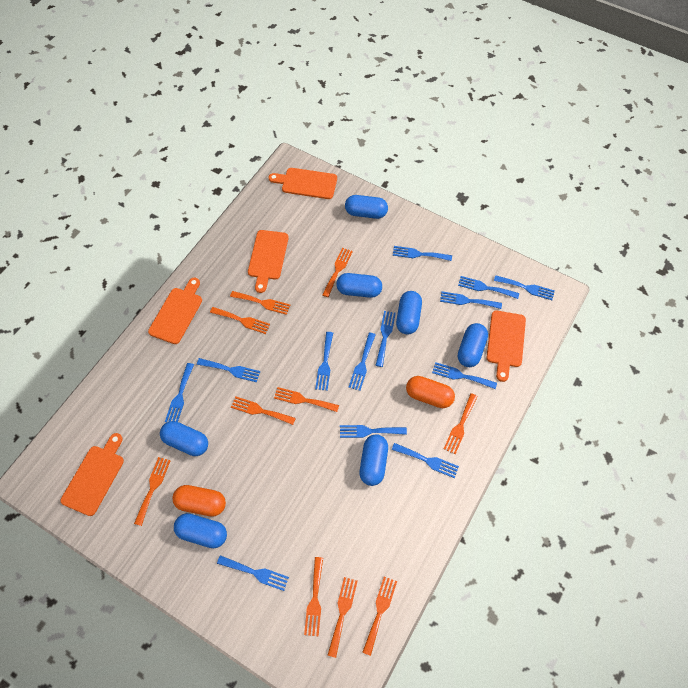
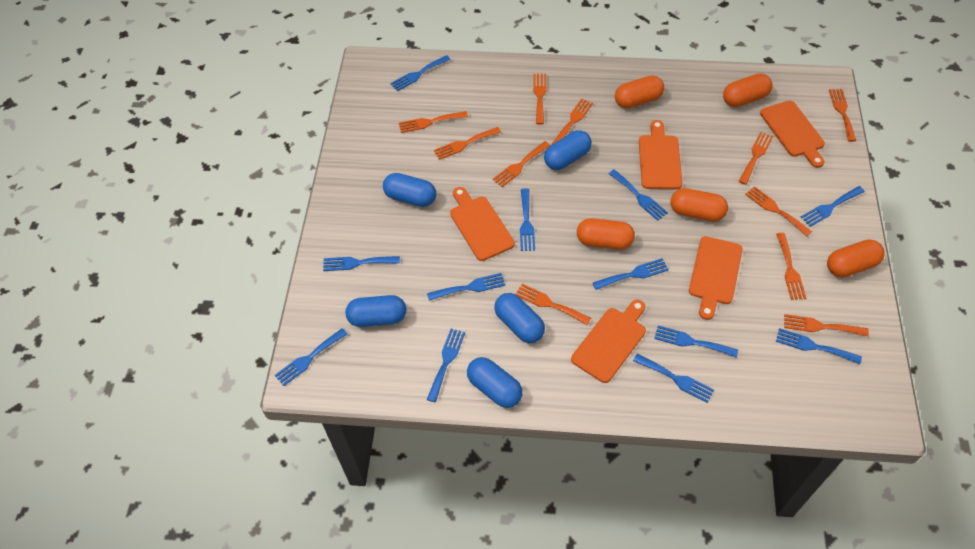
blue capsule: [160,421,208,456] [174,513,227,548] [336,273,382,298] [345,195,388,219] [359,434,388,486] [396,291,422,335] [458,323,488,367] = 7 -> [346,295,406,327] [383,173,436,207] [467,357,523,408] [494,293,545,343] [544,130,592,170] = 5
blue fork: [165,363,194,422] [197,358,260,382] [217,555,289,591] [315,332,333,391] [340,425,407,438] [349,332,376,391] [375,311,396,367] [392,443,459,478] [393,246,452,261] [432,362,497,389] [440,291,502,309] [458,276,519,299] [494,275,555,300] = 13 -> [275,328,347,386] [323,256,400,271] [390,55,450,91] [427,273,506,301] [427,329,465,402] [520,189,535,251] [593,258,669,290] [609,169,668,221] [633,354,714,403] [654,325,738,358] [776,328,862,364] [801,186,865,227] = 12
orange capsule: [172,485,226,517] [406,376,455,408] = 2 -> [577,218,635,249] [615,75,664,108] [670,188,728,221] [723,73,773,107] [827,239,885,278] = 5
orange fork: [134,457,171,526] [210,307,270,334] [230,291,290,315] [231,397,296,425] [274,387,339,412] [304,557,323,636] [322,248,353,297] [328,577,357,658] [362,576,397,656] [444,393,478,454] = 10 -> [399,111,468,133] [434,127,501,160] [493,141,550,187] [516,284,591,325] [533,74,546,125] [551,98,593,145] [739,132,773,185] [745,186,812,236] [776,233,806,300] [784,314,869,336] [829,89,856,142] = 11

